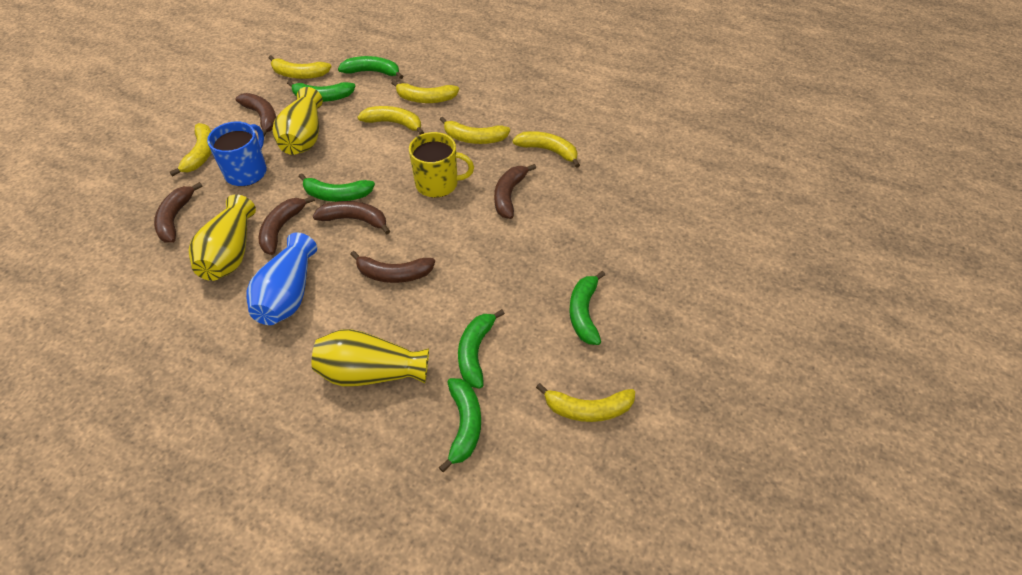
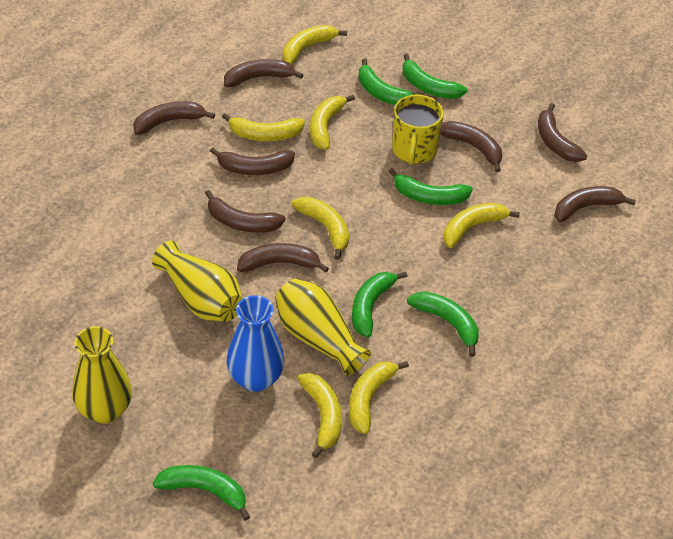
blue mug: [207,121,267,186] = 1 -> none = 0
brown banana: [154,182,203,243] [235,93,276,136] [259,196,315,255] [313,201,390,234] [350,251,435,283] [494,164,536,219] = 6 -> [133,101,215,135] [205,190,286,233] [210,147,295,175] [224,59,303,87] [237,243,329,273] [440,121,502,172] [538,103,587,162] [554,186,636,222] = 8

